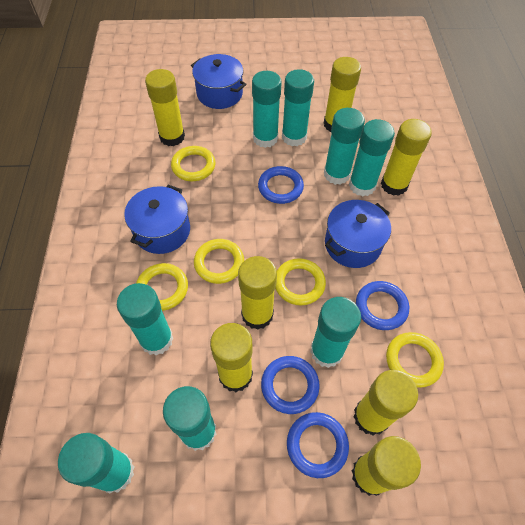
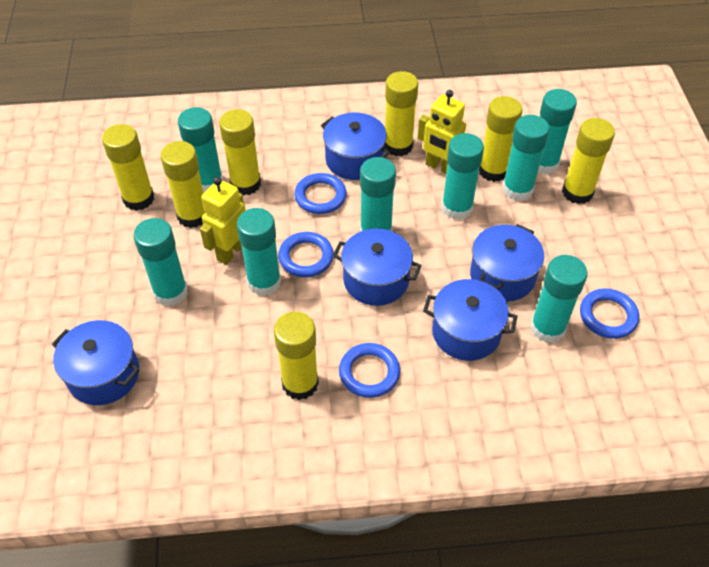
blue pot: [124,185,190,254] [191,54,246,109] [325,200,391,268] = 3 -> [52,320,139,405] [321,112,390,180] [333,229,422,306] [423,279,517,361] [470,224,544,302] = 5
yellow ring: [136,263,188,311] [171,146,215,181] [194,239,244,284] [275,258,326,306] [386,332,444,388] = 5 -> none = 0
yellow robot: none = 0 -> [200,177,246,265] [418,90,466,174] = 2

